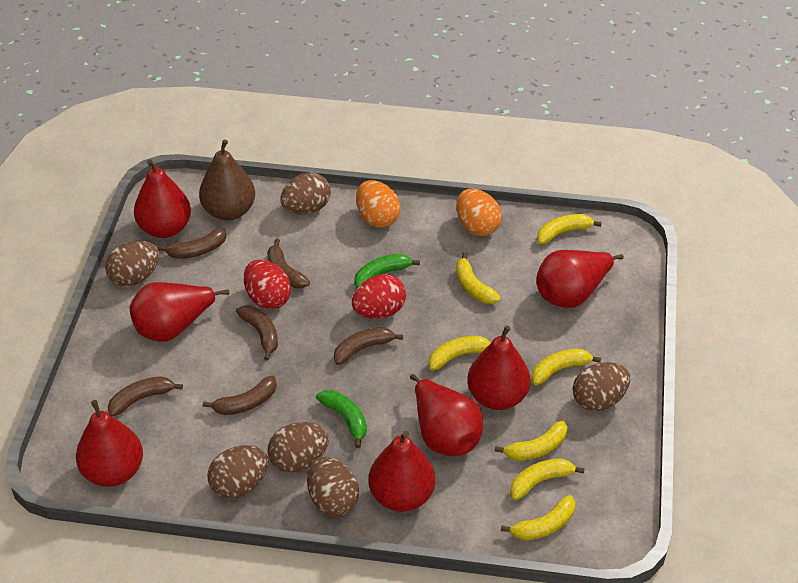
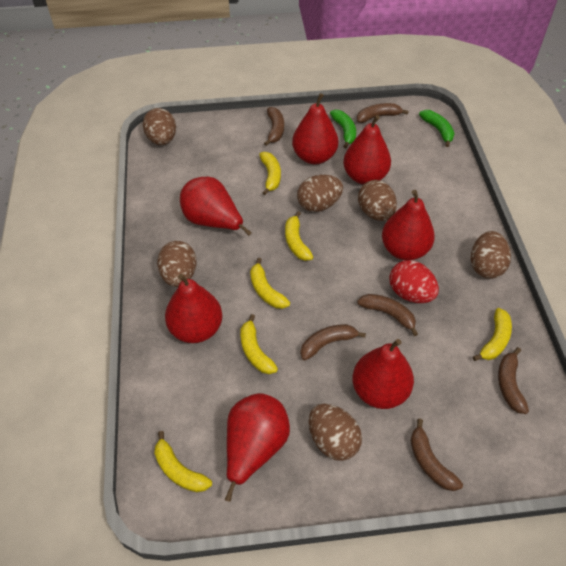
brown pear: [199,140,255,221] = 1 -> none = 0
orange egg: [356,180,400,228] [456,189,502,236] = 2 -> none = 0
red egg: [244,260,291,309] [352,274,406,319] = 2 -> [389,260,439,303] = 1
yellow banana: [428,336,491,371] [456,252,501,304] [495,420,567,461] [501,495,575,541] [510,458,585,500] [531,349,601,385] [537,214,602,244] = 7 -> [154,431,212,492] [240,314,278,374] [250,258,290,309] [259,152,281,195] [285,211,313,261] [473,308,512,361] = 6

